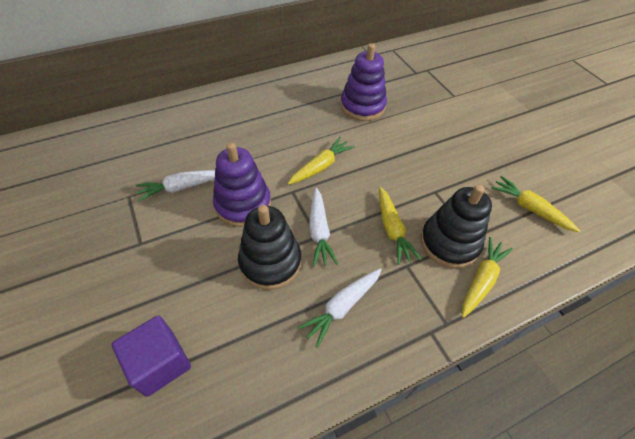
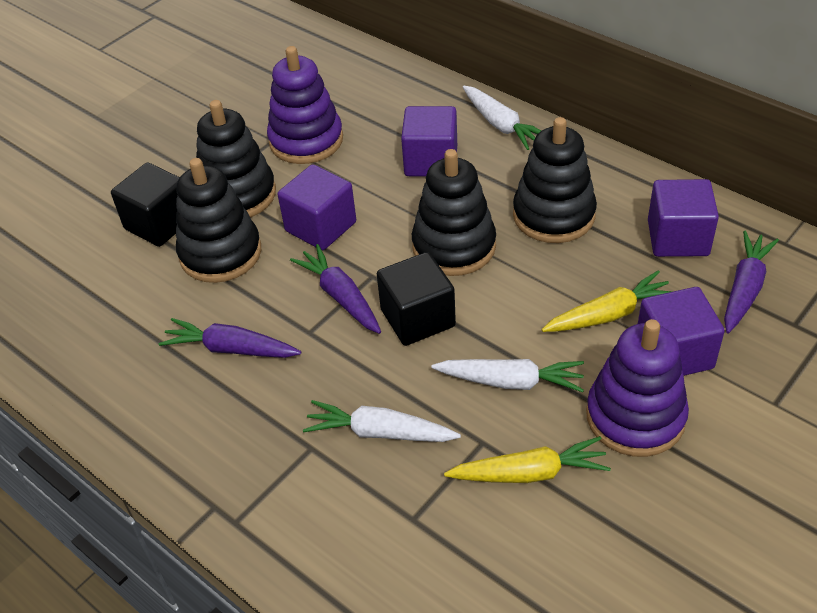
black cube: none = 0 -> [111,163,180,247] [377,252,456,346] = 2
black stacking toy: [238,205,301,290] [421,185,492,268] = 2 -> [176,158,261,283] [196,100,276,218] [412,149,496,276] [513,117,597,243] = 4
purple carrot: none = 0 -> [159,318,301,358] [290,244,381,334] [724,231,779,333] = 3
purple cube: [112,315,191,397] = 1 -> [278,164,356,250] [401,106,457,176] [638,287,725,376] [648,179,719,257] = 4
yellow carrot: [288,137,354,185] [379,187,422,264] [462,237,513,318] [491,176,580,232] = 4 -> [444,436,611,483] [541,271,673,332] = 2

